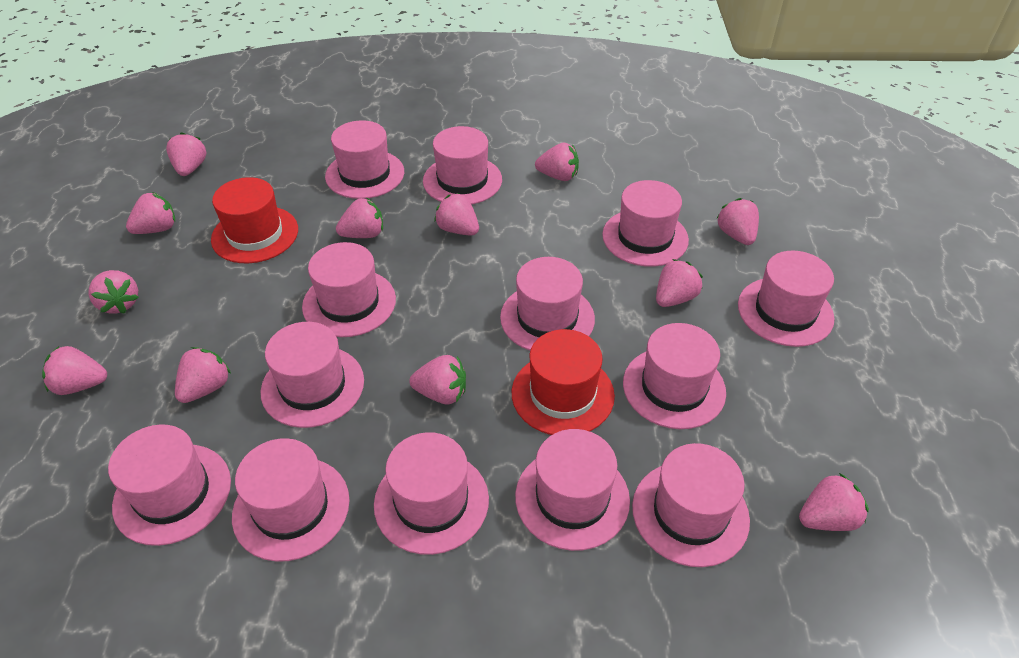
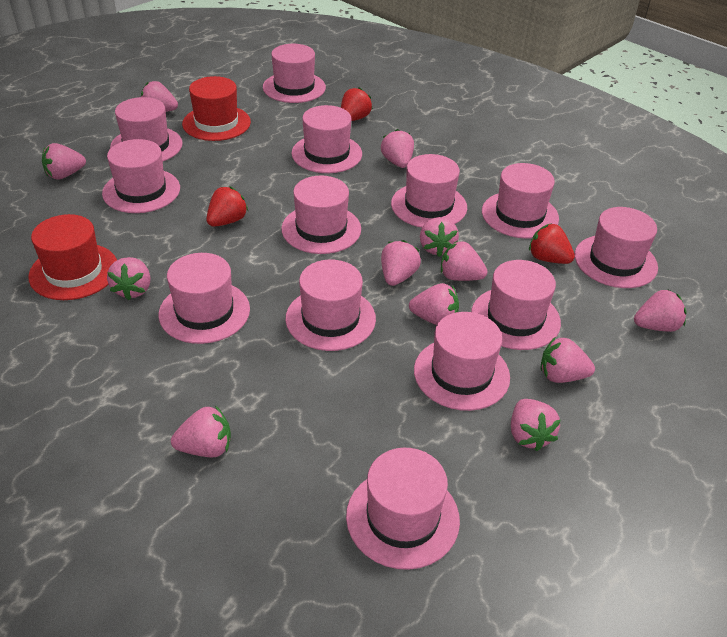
red strawberry: none = 0 -> [206,187,248,227] [341,87,373,121] [529,223,575,264] = 3

